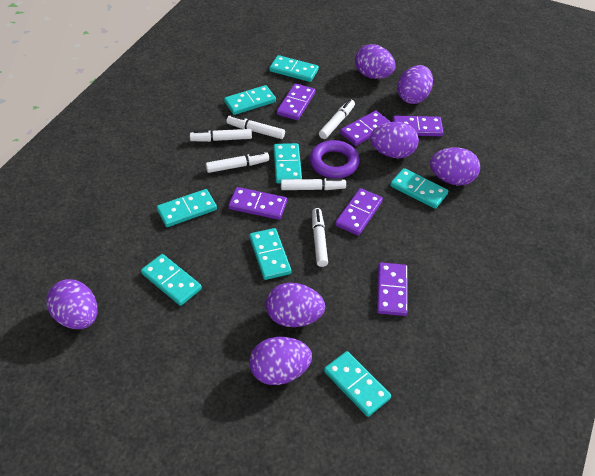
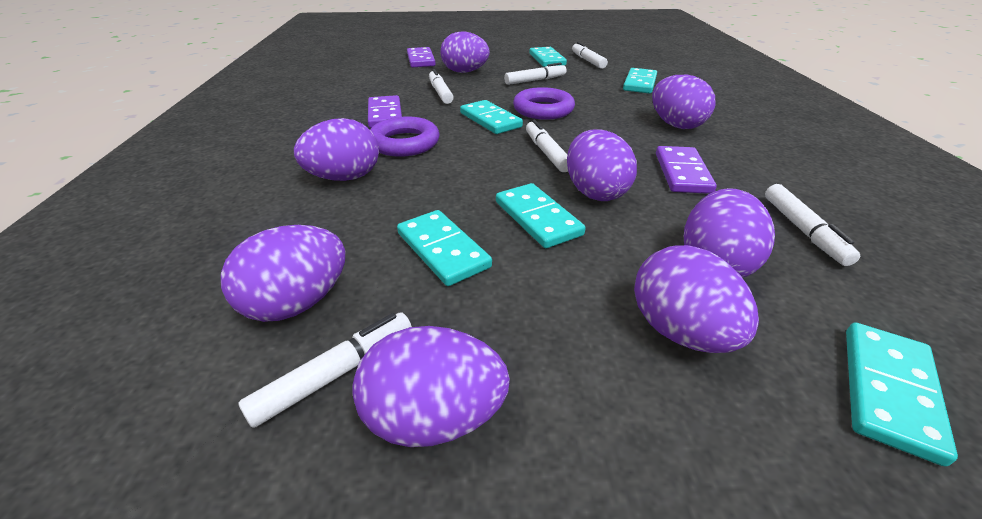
purple domino: [228,187,287,220] [277,83,315,120] [335,188,383,236] [340,111,391,146] [377,262,408,316] [392,116,444,136] = 6 -> [368,95,402,128] [407,47,436,67] [656,146,717,194] = 3
purple egg: [46,279,97,329] [249,337,312,385] [266,283,325,327] [355,44,396,79] [370,122,419,158] [397,65,433,104] [430,147,480,185] = 7 -> [221,225,345,322] [294,118,379,181] [352,326,510,447] [441,31,490,73] [567,129,637,201] [634,245,759,353] [652,75,716,129] [684,188,775,278] = 8
purple ring: [310,140,360,178] = 1 -> [370,116,439,157] [513,87,575,120] = 2
turquoise domino: [141,254,202,306] [157,189,217,227] [224,85,276,115] [249,228,291,280] [269,55,319,82] [274,143,302,183] [324,351,391,417] [390,168,448,209] = 8 -> [397,210,492,286] [460,100,523,134] [496,183,585,248] [529,47,567,67] [623,68,657,94] [846,323,958,467] = 6

